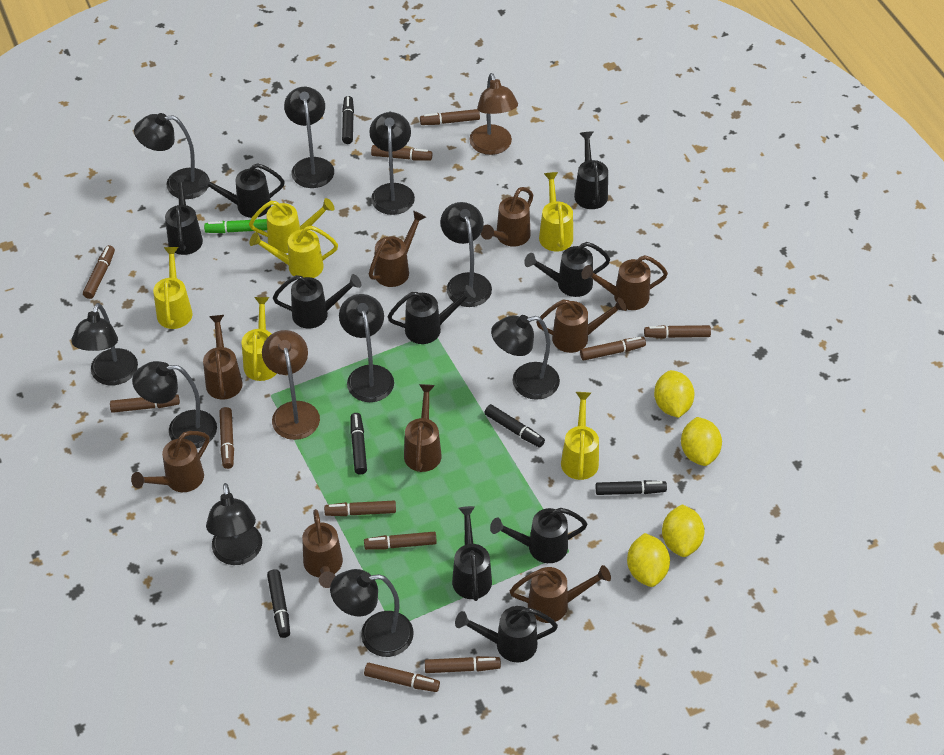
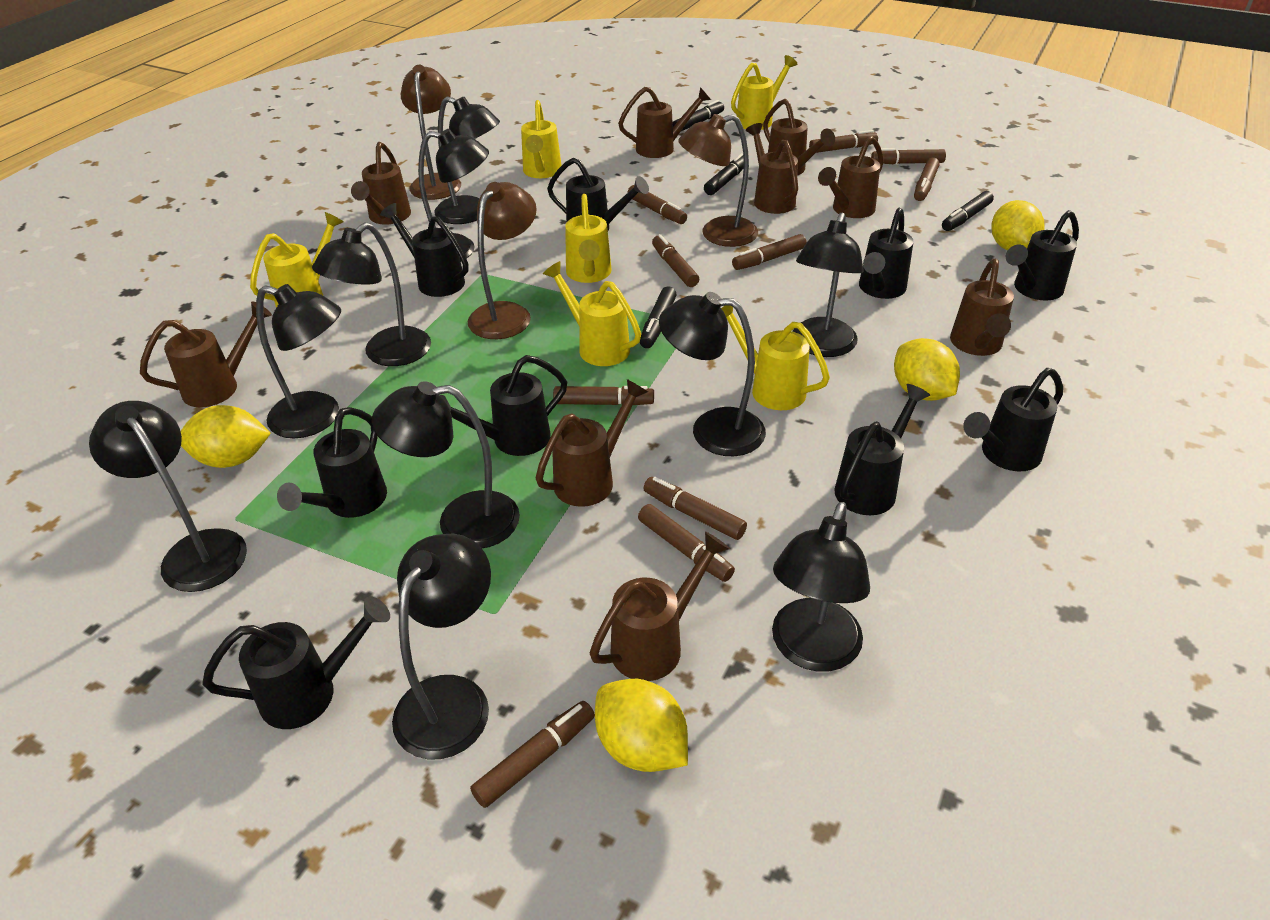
black marker: [267,569,290,638] [342,96,354,144] [350,413,367,474] [484,404,545,448] [596,480,667,495] = 5 -> [640,286,677,348] [673,100,724,131] [704,153,744,195] [942,191,994,231] = 4
brown lamp: [262,330,320,440] [469,73,518,155] = 2 -> [401,65,461,200] [467,182,537,339] [678,114,758,247] = 3
brown marker: [83,245,115,299] [110,394,180,413] [219,407,234,469] [324,501,396,516] [364,532,437,550] [364,663,440,692] [371,145,432,161] [420,109,480,125] [425,656,501,673] [580,337,646,361] [644,325,711,338] = 11 -> [470,701,595,808] [553,386,654,405] [627,185,687,224] [638,504,735,582] [643,477,747,540] [652,234,699,287] [732,234,807,270] [809,130,878,153] [871,148,946,164] [914,158,940,201] = 10
green marker: [204,219,267,233] = 1 -> none = 0

